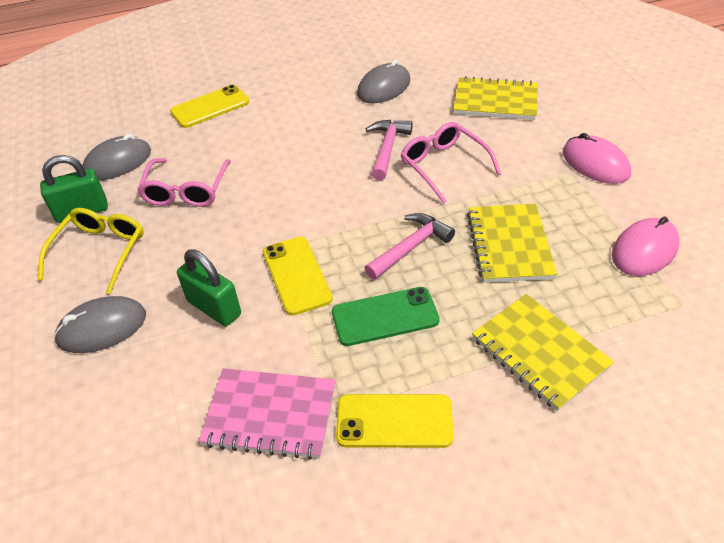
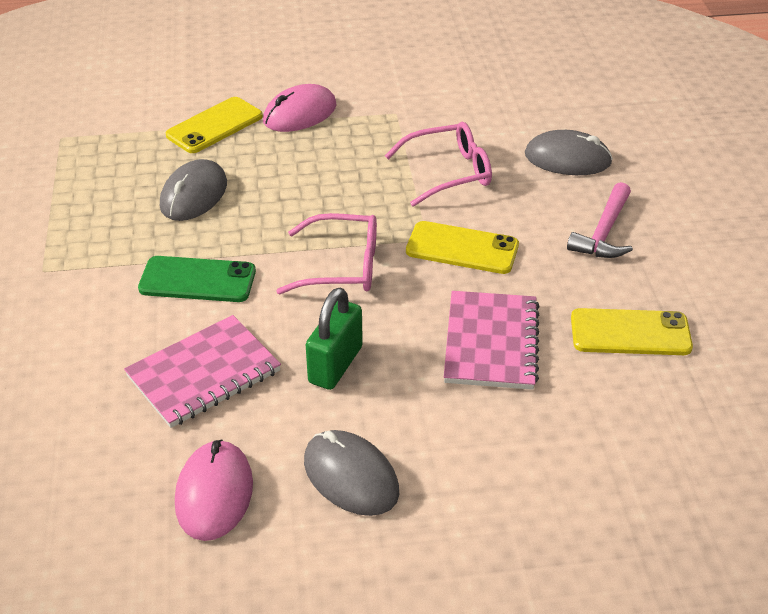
green padlock: [40,155,108,223] [177,249,241,326] = 2 -> [306,288,363,390] = 1
pink hammer: [365,213,455,280] [366,120,413,181] = 2 -> [567,182,633,258] = 1
pink notebook: [199,368,336,460] = 1 -> [124,315,281,428] [444,291,540,390] = 2
yellow glasses: [38,208,144,294] = 1 -> none = 0
yellow notebook: [453,76,538,120] [467,204,557,283] [472,294,614,411] = 3 -> none = 0

